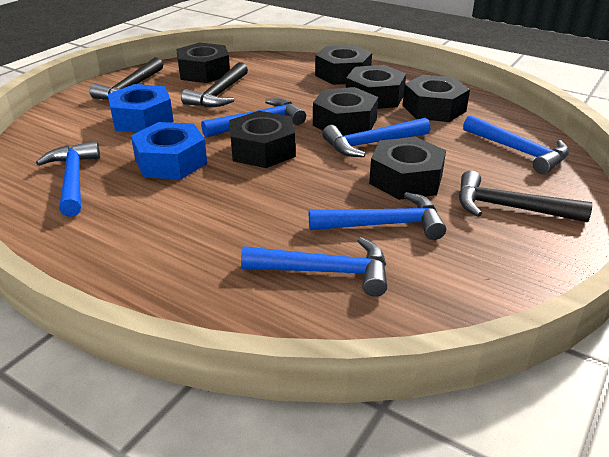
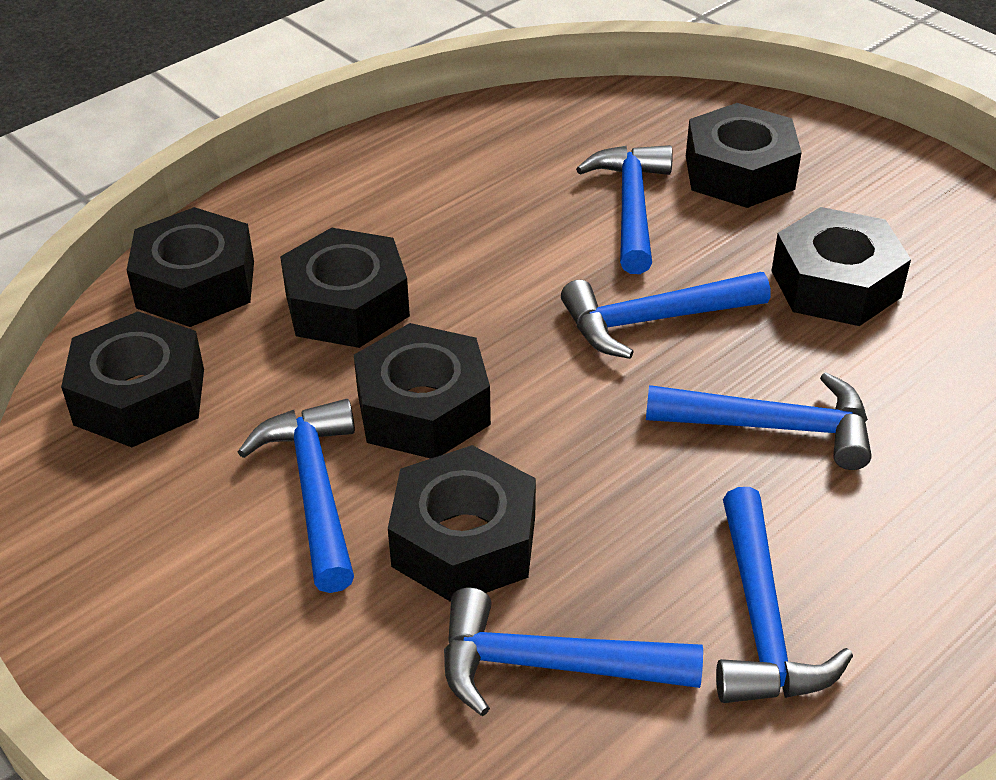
black hammer: [90,57,163,100] [181,62,248,107] [458,170,592,222] = 3 -> none = 0
blue nut: [108,84,174,132] [131,122,207,179] = 2 -> none = 0

